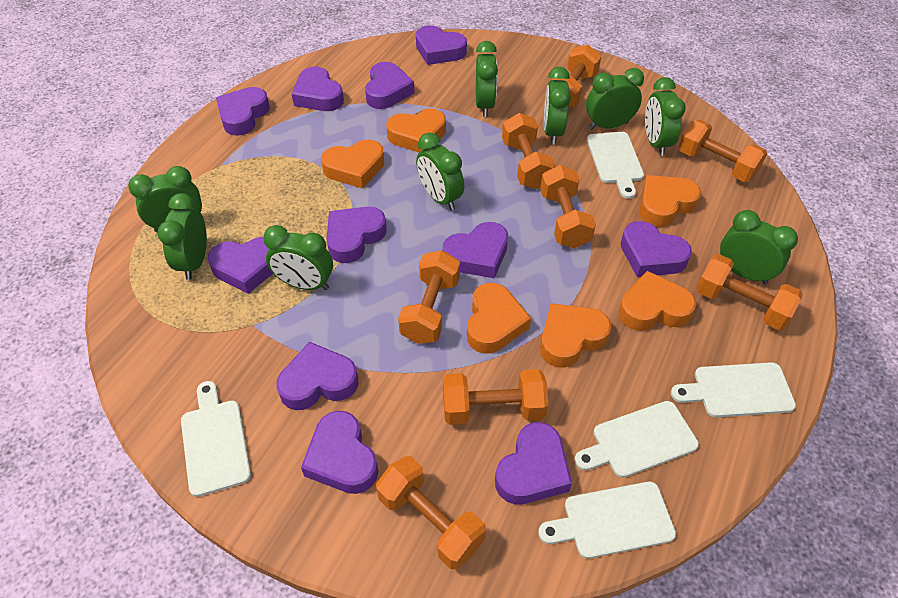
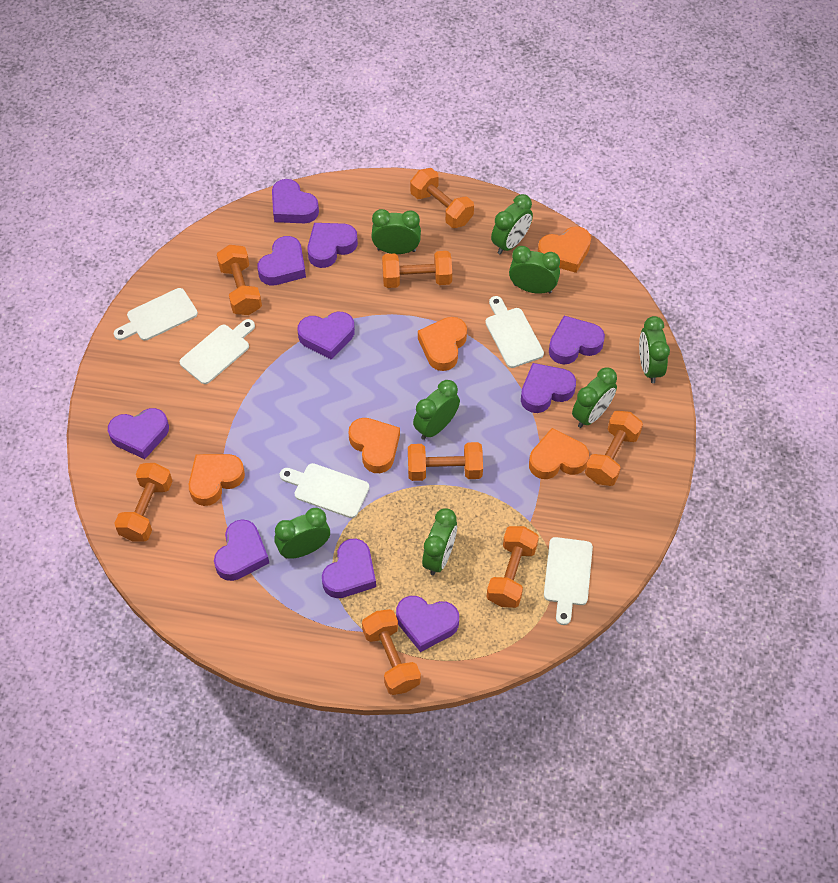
green clock: [128,166,202,232] [157,193,207,280] [263,225,333,290] [416,133,464,210] [476,41,498,117] [544,67,571,144] [586,68,644,130] [645,77,686,156] [720,210,798,284] = 9 -> [275,508,330,559] [371,209,421,254] [413,380,460,440] [422,508,457,575] [491,194,533,254] [509,246,560,294] [572,367,617,428] [639,316,670,383] = 8
orange heart: [321,140,384,189] [386,108,446,152] [467,283,531,354] [540,303,611,368] [619,271,696,331] [640,175,701,227] = 6 -> [189,454,245,506] [348,418,400,473] [418,317,467,371] [529,428,589,479] [538,226,591,273] = 5
purple heart: [207,237,273,294] [216,87,270,136] [276,342,358,410] [292,67,344,111] [301,411,378,494] [326,207,387,263] [365,62,415,109] [416,25,467,65] [443,222,508,278] [495,422,572,504] [621,221,692,277] = 11 -> [108,408,169,459] [214,519,269,581] [257,236,306,286] [272,179,319,223] [297,312,355,360] [307,223,358,268] [322,539,376,598] [396,596,459,652] [521,363,576,413] [549,316,605,364] = 10

